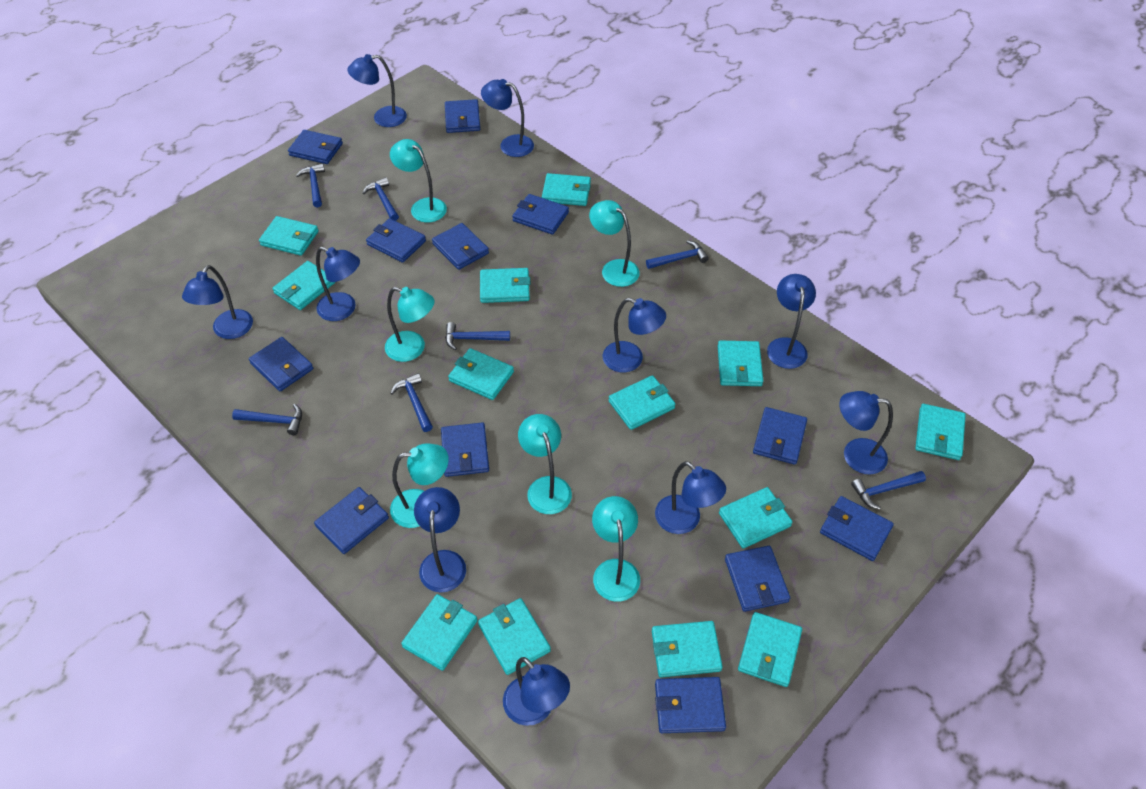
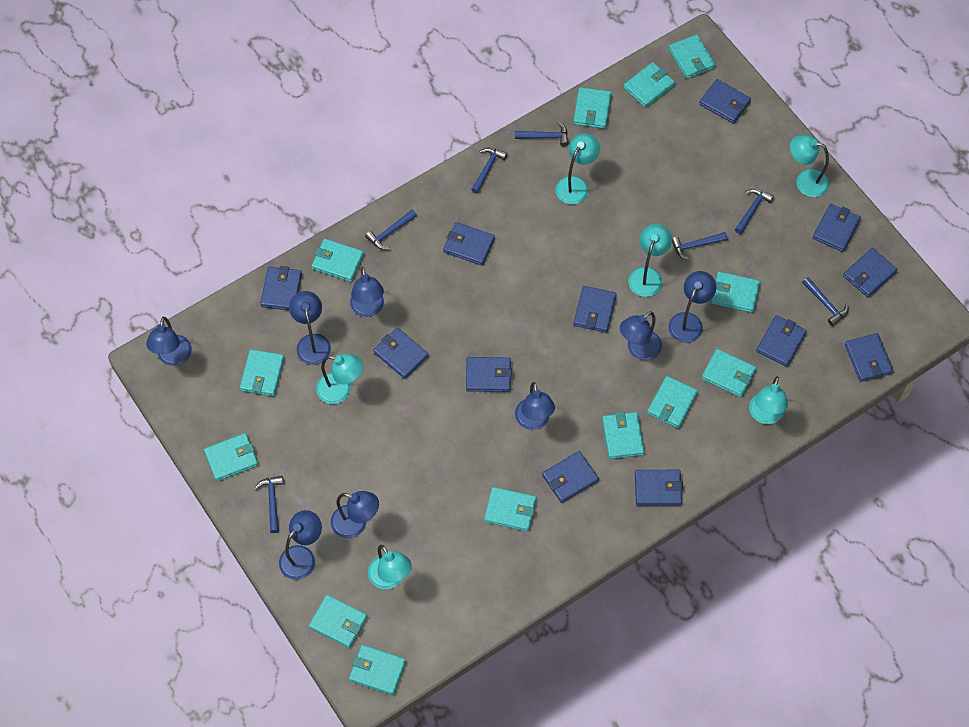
blue lamp: [182,265,253,339] [316,247,360,321] [347,54,407,127] [414,487,466,592] [481,79,534,157] [503,657,570,726] [603,298,666,372] [655,461,726,534] [767,274,816,369] [839,391,893,474] = 10 -> [146,317,192,366] [279,510,322,580] [289,291,331,365] [331,491,379,538] [350,267,384,317] [515,382,555,430] [620,311,662,361] [668,271,717,343] = 8

